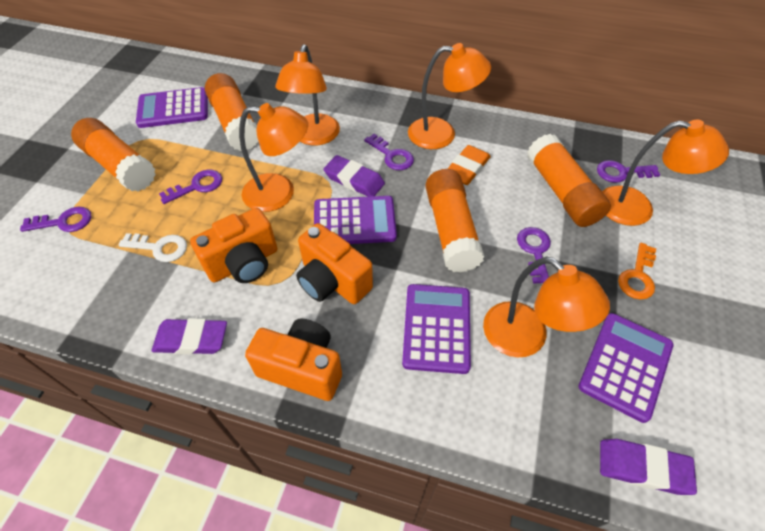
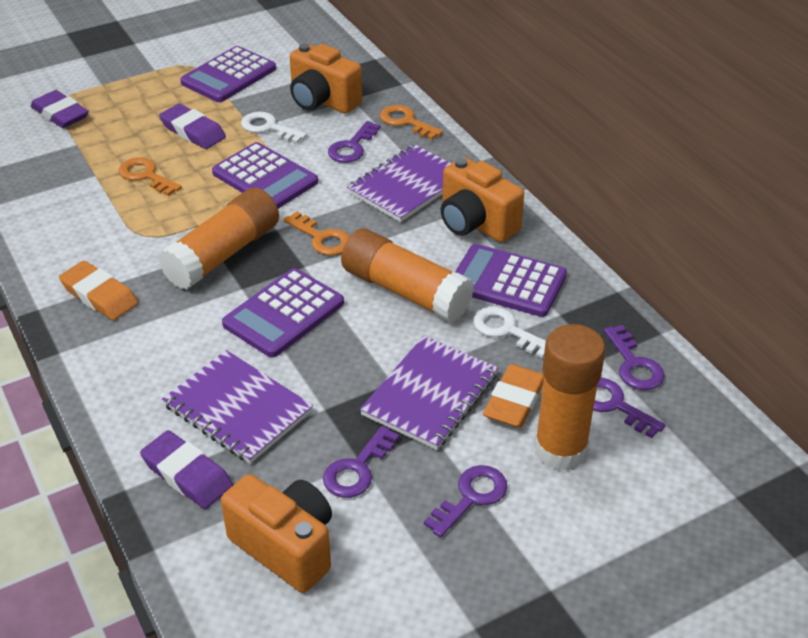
orange eraser: [447,145,491,185] = 1 -> [59,261,138,320] [483,364,544,428] = 2
orange glue stick: [71,118,156,191] [205,73,258,151] [425,169,485,273] [527,134,611,227] = 4 -> [158,187,279,289] [341,229,474,322] [534,324,606,470] = 3
orange key: [618,243,656,299] = 1 -> [119,157,182,196] [284,211,350,256] [380,105,443,140] = 3
orange lamp: [239,103,308,212] [275,44,340,146] [408,43,491,149] [483,256,610,357] [602,120,729,226] = 5 -> none = 0
purple notebook: none = 0 -> [162,350,313,464] [347,144,452,222] [360,336,498,450] = 3
white key: [118,233,187,262] = 1 -> [241,112,307,143] [473,306,546,358] = 2

